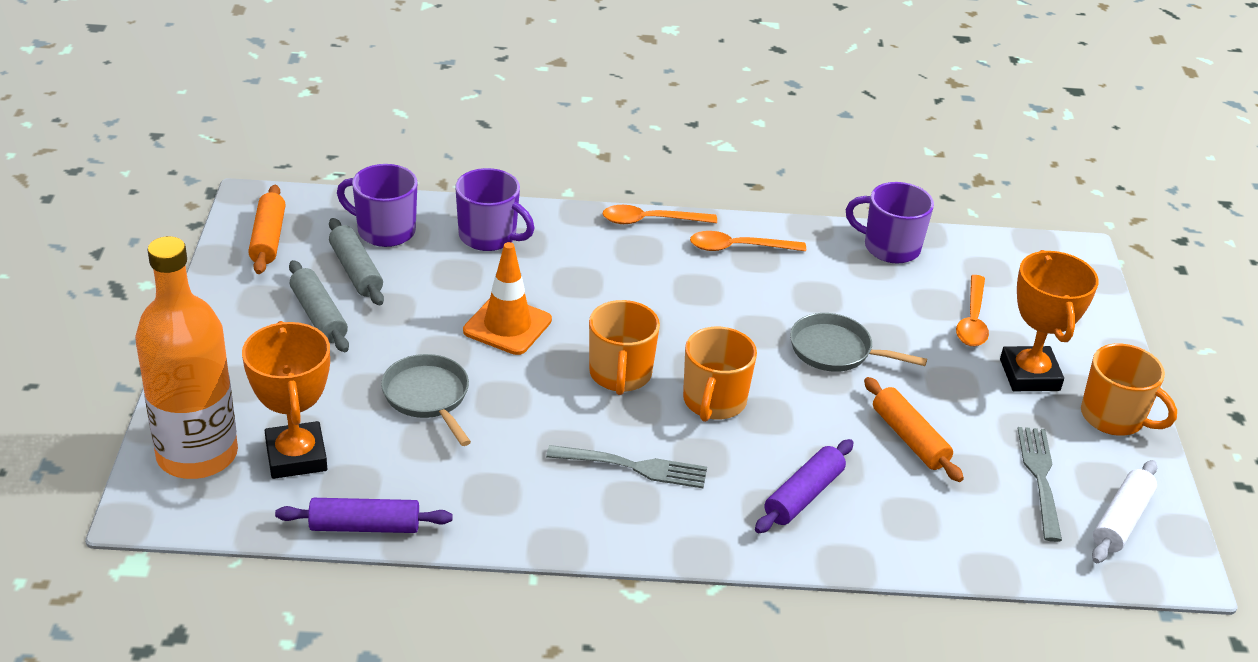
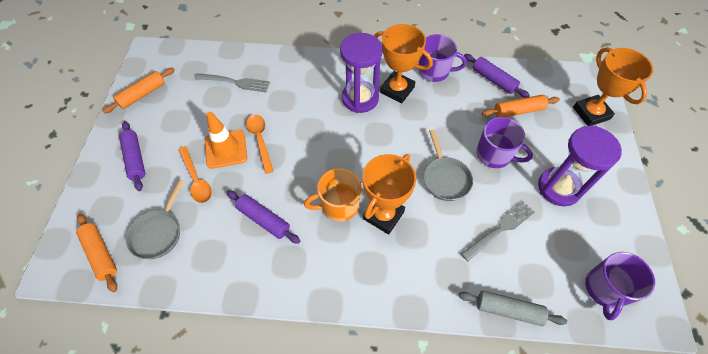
grey rolling pin: [289,260,349,352] [329,218,384,306] = 2 -> [459,290,567,326] = 1
orange bottle: [135,236,238,479] = 1 -> none = 0
orange mug: [589,300,660,395] [683,327,757,422] [1081,344,1177,436] = 3 -> [304,168,362,222] = 1
orange rolling pin: [248,185,286,274] [864,377,964,482] = 2 -> [76,214,117,292] [102,68,174,114] [482,95,560,117] = 3
orange spoon: [603,205,717,224] [690,231,806,251] [956,275,989,346] = 3 -> [178,146,212,203] [246,114,273,174] = 2
orange trophy: [242,321,330,479] [1000,250,1099,391] = 2 -> [362,154,416,235] [374,24,433,103] [573,47,653,126] = 3
purple hourglass: none = 0 -> [340,33,383,113] [538,125,622,206] = 2
purple rolling pin: [275,498,453,533] [755,439,854,533] = 2 -> [119,121,145,191] [226,190,300,244] [464,54,530,98] = 3
white rolling pin: [1092,460,1157,563] = 1 -> none = 0

